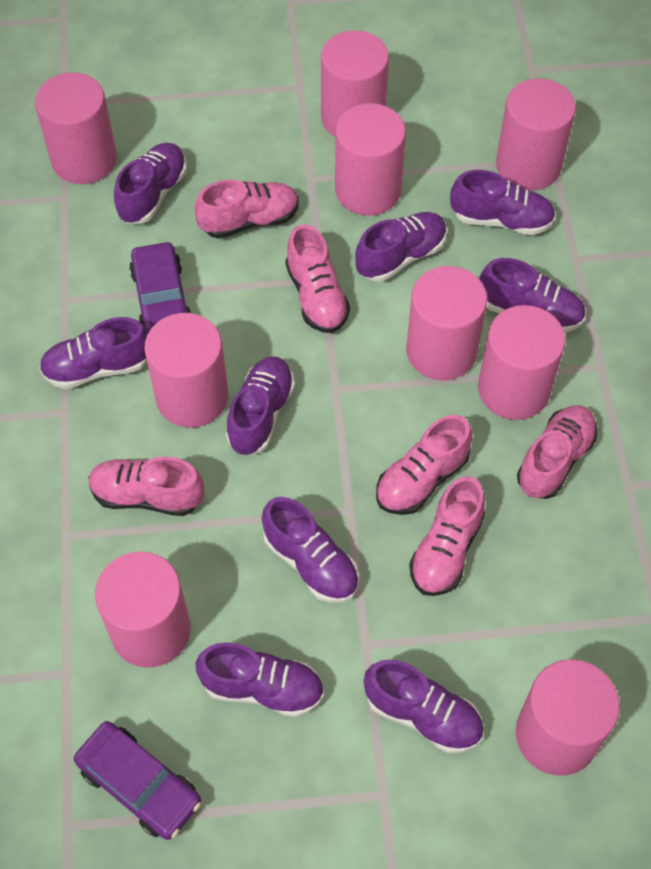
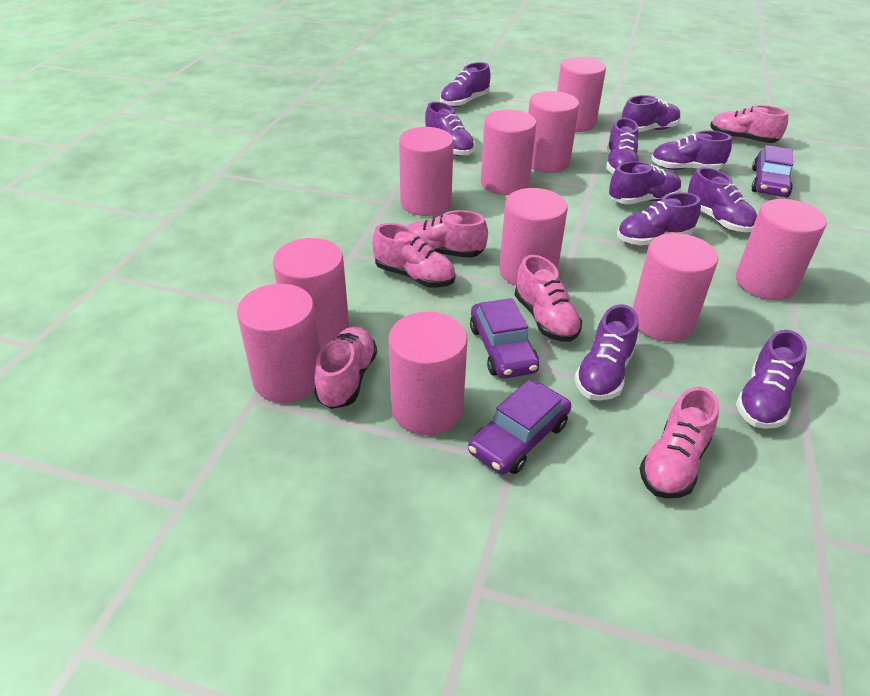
pink cylinder: [35,72,117,184] [95,552,191,668] [144,313,228,428] [321,30,389,137] [335,103,406,216] [406,266,488,381] [478,305,565,420] [496,79,576,191] [516,659,620,776] = 9 -> [237,284,320,403] [273,238,349,348] [388,312,468,435] [399,127,454,216] [481,110,536,195] [499,188,568,286] [528,91,579,173] [557,57,606,132] [633,233,718,342] [736,199,827,300] = 10
purple car: [74,721,201,840] [129,242,191,333] = 2 -> [468,380,571,475] [470,298,539,379] [752,145,793,197] = 3
purple shoe: [39,317,148,389] [114,143,187,223] [196,642,324,717] [226,356,295,455] [262,497,359,603] [355,212,447,281] [364,659,484,753] [450,170,555,235] [480,258,585,333] = 9 -> [425,102,475,156] [440,62,491,107] [574,304,639,401] [606,118,639,174] [609,161,682,204] [617,192,701,246] [622,95,681,132] [651,130,732,170] [688,167,757,232] [736,330,807,429] = 10

